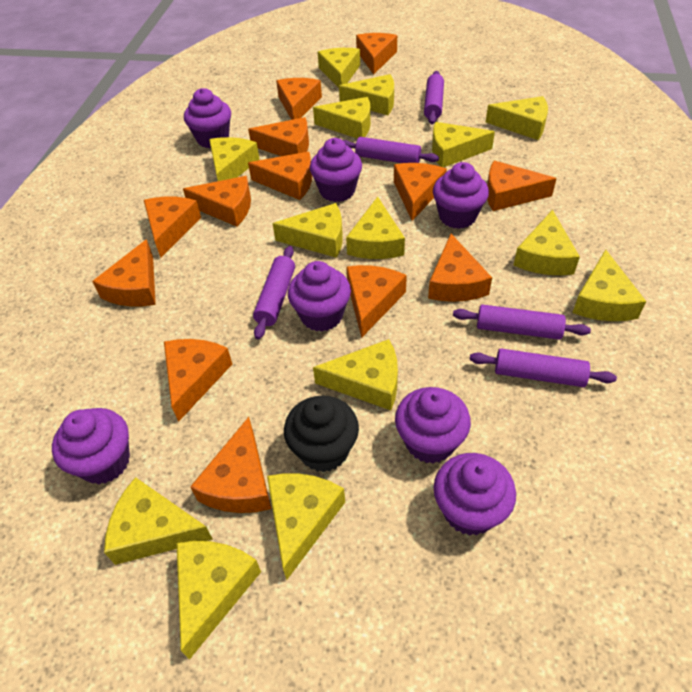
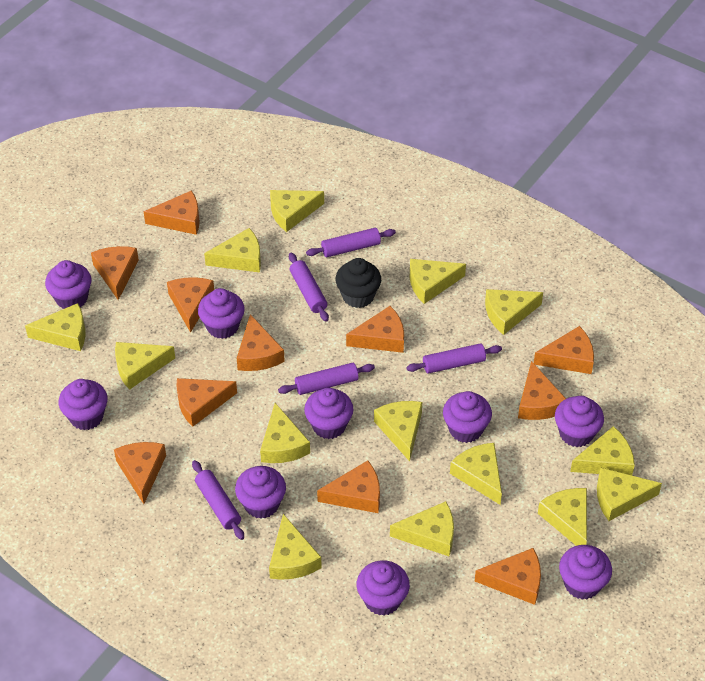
orange cheese: [92,239,156,307] [144,197,201,258] [164,339,232,422] [183,176,251,227] [190,417,271,513] [248,117,309,156] [248,152,312,200] [276,78,322,120] [346,265,407,338] [356,33,397,75] [394,163,447,221] [428,234,492,302] [487,160,557,211] = 13 -> [91,246,139,300] [114,442,166,504] [144,191,200,235] [167,277,214,333] [176,378,237,427] [237,314,285,371] [317,461,380,513] [346,306,404,353] [475,548,541,605] [518,361,566,420] [534,326,594,374] = 11
purple cupcake: [52,408,130,484] [184,88,231,148] [288,261,351,332] [310,138,362,202] [395,387,471,464] [433,162,489,229] [434,453,516,536] = 7 -> [45,260,91,309] [59,379,108,430] [198,288,245,339] [235,466,286,519] [304,388,353,439] [357,560,410,616] [443,391,492,443] [555,396,604,447] [559,545,612,600] = 9

